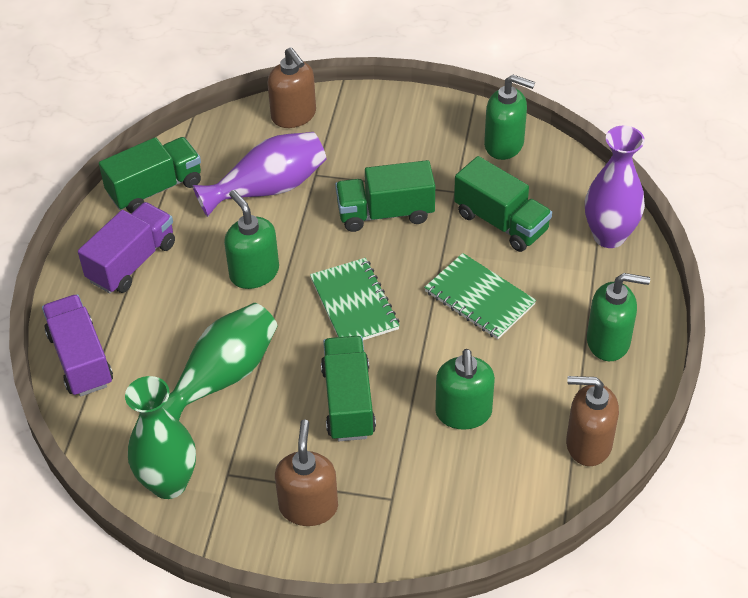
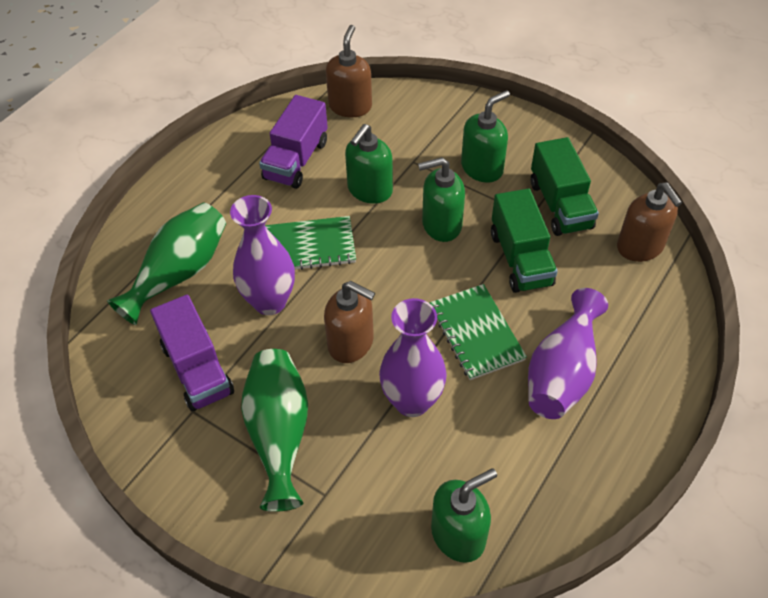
green truck: [99,137,201,213] [321,336,376,441] [335,160,435,232] [454,156,552,252] = 4 -> [491,189,558,293] [531,137,599,236] = 2
purple vase: [192,132,326,217] [585,126,645,248] = 2 -> [230,195,295,315] [379,298,447,417] [528,288,608,419] = 3

